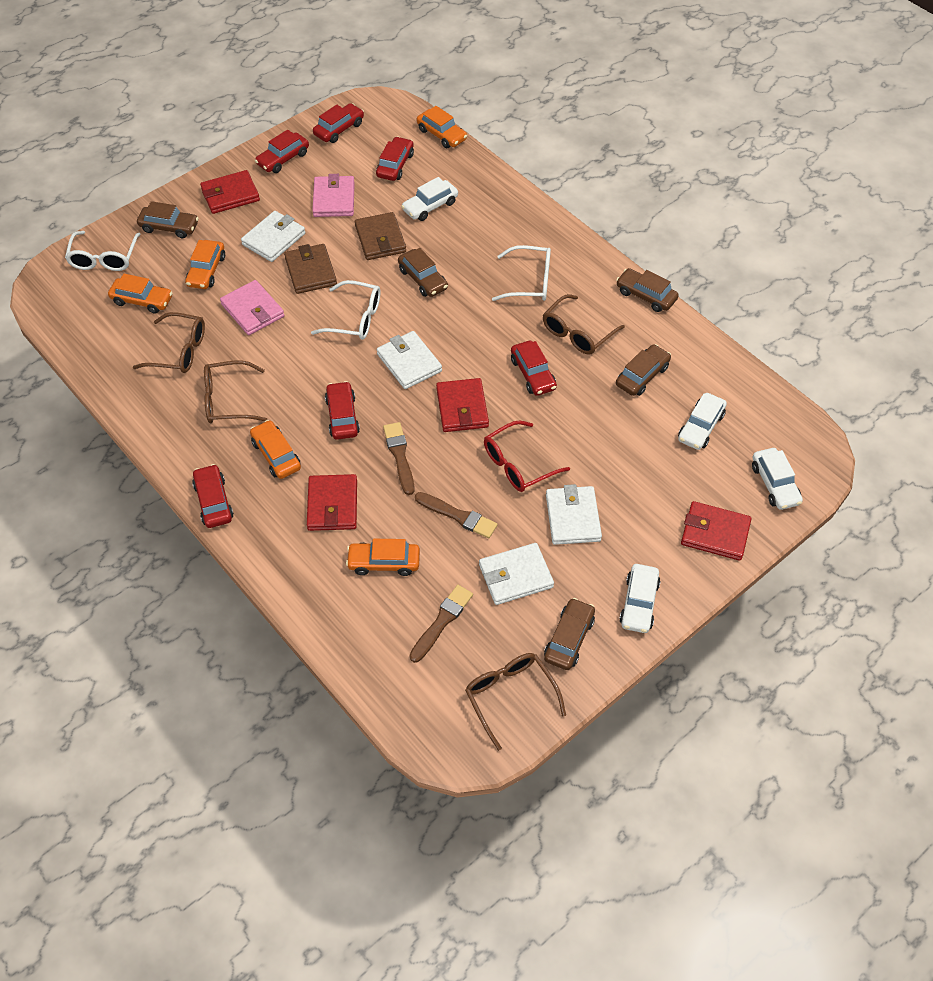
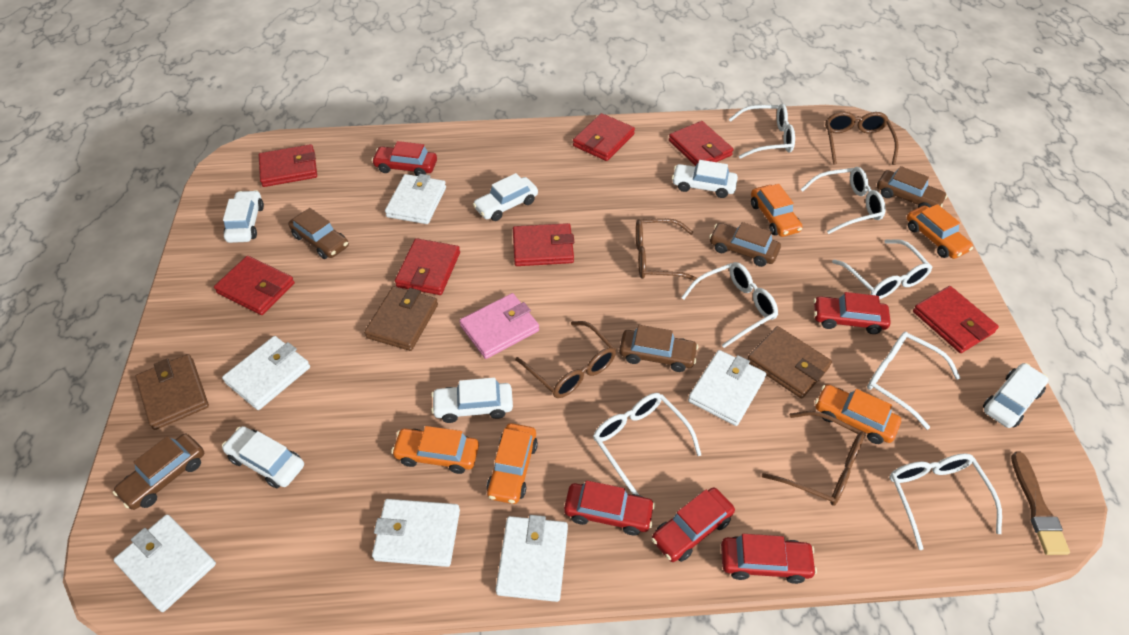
brown brush: [383,422,415,495] [409,585,473,663] [415,492,498,538] = 3 -> [1011,451,1070,555] = 1
brown wallet: [284,244,337,294] [355,212,406,260] = 2 -> [135,354,209,430] [364,286,438,351] [747,326,832,398] = 3
pink wallet: [220,280,285,335] [312,174,355,217] = 2 -> [459,293,539,359] = 1
red car: [192,464,234,528] [255,130,309,173] [313,103,364,143] [325,381,360,440] [376,136,414,181] [511,341,557,396] = 6 -> [372,141,437,176] [564,480,655,536] [651,487,735,562] [721,534,817,584] [814,292,891,334] = 5
red glasses: [484,420,570,492] = 1 -> none = 0
red wallet: [200,170,260,214] [307,474,357,531] [436,378,489,432] [681,501,752,561] = 4 -> [214,256,295,315] [259,144,317,187] [395,238,460,295] [513,223,574,266] [573,113,635,161] [669,121,733,166] [913,286,999,353] = 7
white car: [401,177,458,221] [619,564,660,633] [678,393,727,450] [752,448,803,510] = 4 -> [222,426,304,488] [223,190,264,243] [431,378,513,423] [473,173,538,221] [672,160,738,198] [983,363,1049,428] = 6
white glasses: [65,231,141,271] [311,280,380,340] [492,245,551,301] = 3 -> [593,393,701,495] [681,262,778,348] [729,104,795,159] [801,167,886,234] [832,239,932,299] [867,332,961,430] [889,453,1002,550] = 7
white wallet: [241,211,305,262] [377,331,442,389] [479,543,554,605] [546,484,602,545] = 4 -> [114,514,216,612] [222,336,310,410] [372,499,460,567] [385,174,446,224] [496,515,568,602] [688,350,766,426] = 6

